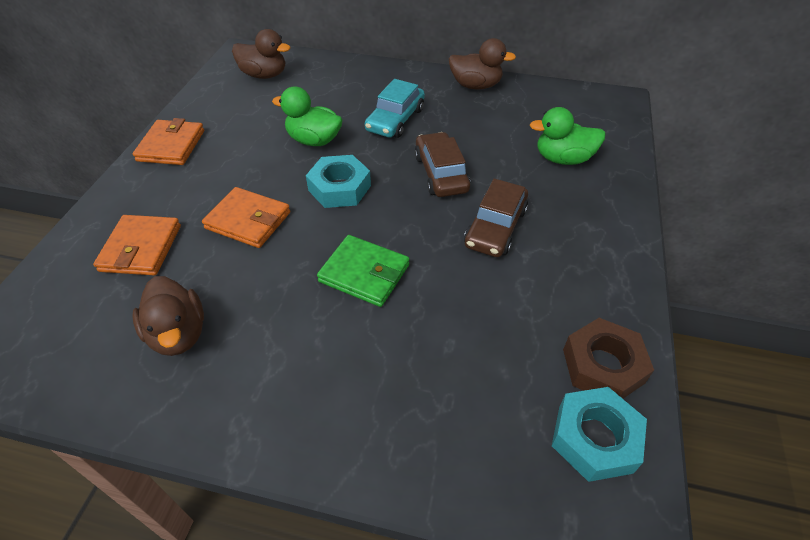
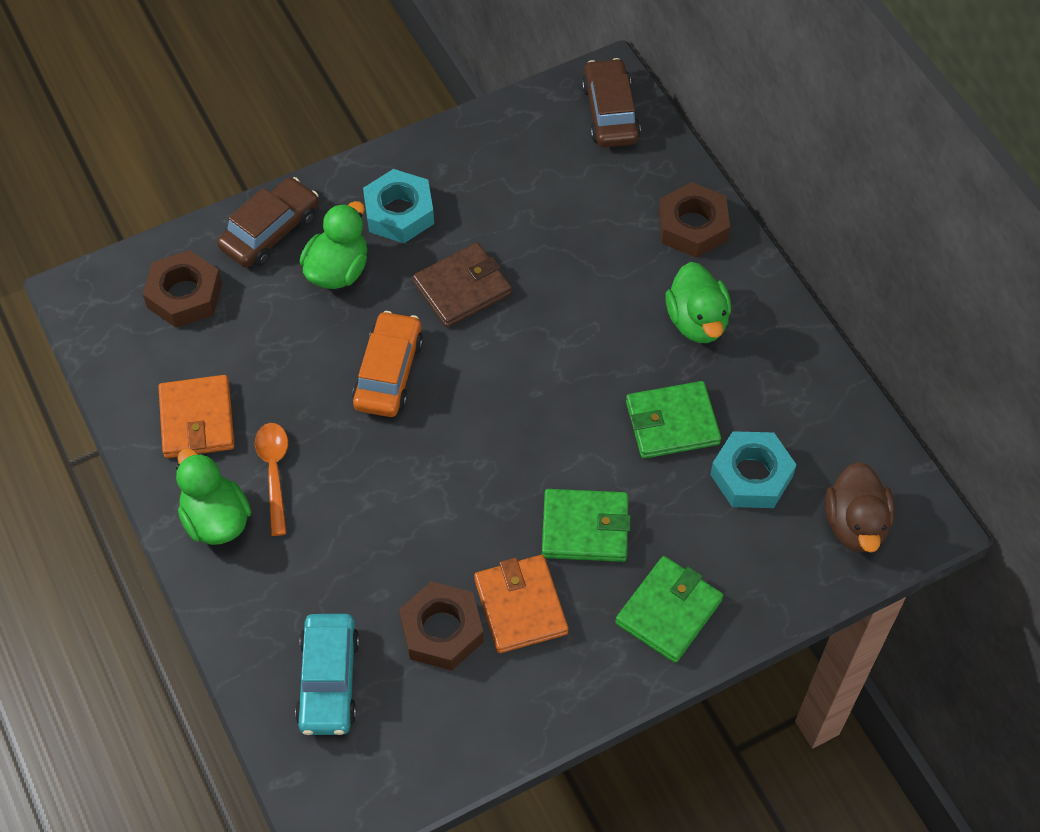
brown duck: [132,276,204,356] [232,29,290,79] [449,38,516,89] = 3 -> [825,462,895,553] = 1
brown nut: [563,318,654,399] = 1 -> [143,250,222,328] [399,581,484,670] [659,182,730,258] = 3
brown wallet: none = 0 -> [413,243,512,327] = 1
green duck: [272,86,343,146] [530,107,606,165] = 2 -> [176,448,251,545] [300,201,367,289] [666,262,731,343] = 3
green wallet: [317,235,409,307] = 1 -> [542,489,631,562] [615,556,724,663] [626,381,721,459] = 3
orange car: none = 0 -> [352,311,423,417] = 1
orange spoon: none = 0 -> [255,423,288,536] = 1
orange wallet: [93,215,181,275] [133,118,204,165] [202,187,290,248] = 3 -> [158,375,235,458] [474,555,568,653] = 2

